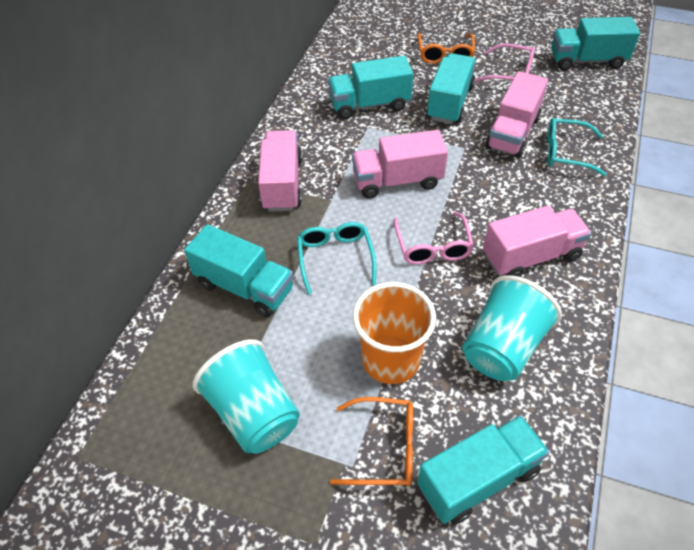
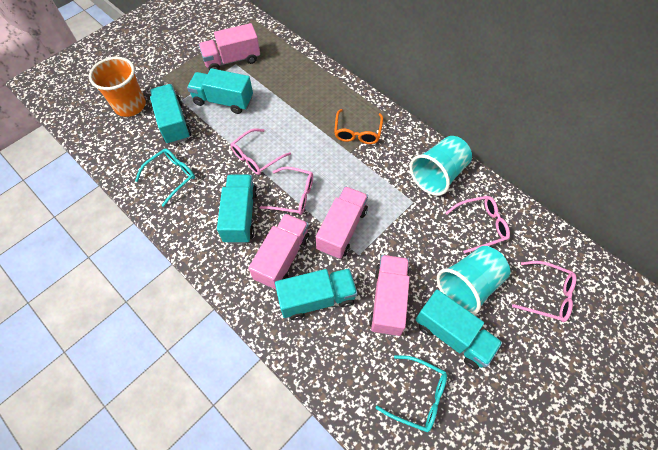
orange glasses: [330,397,413,486] [418,33,475,64] = 2 -> [334,109,383,144] = 1
pink glasses: [394,212,474,265] [475,43,535,83] = 2 -> [230,129,291,175] [259,167,313,215] [445,196,510,254] [512,261,577,322] = 4

